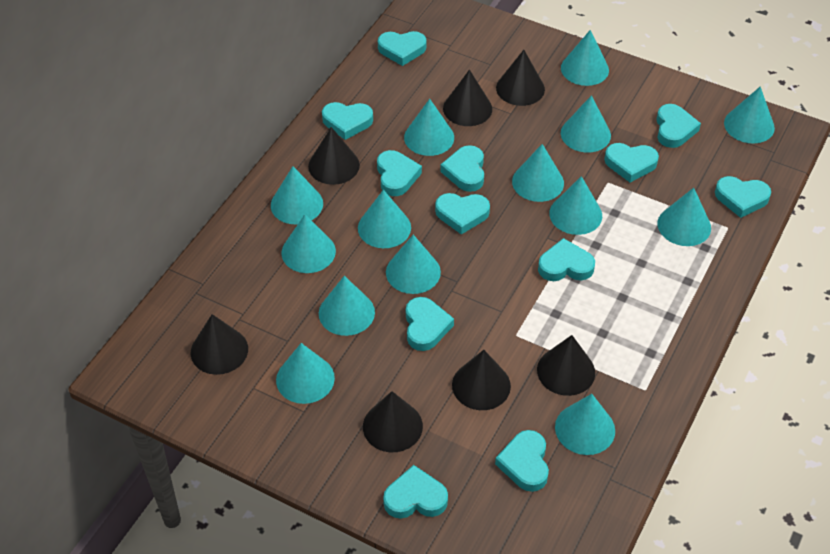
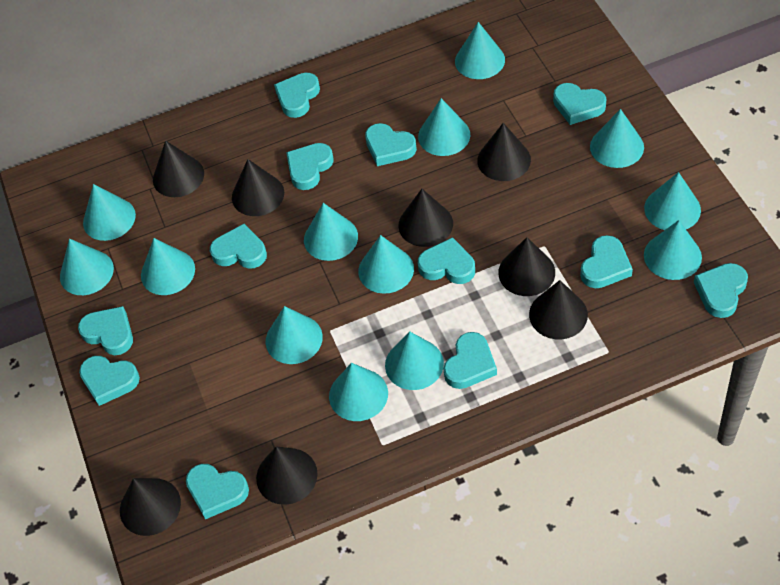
black cone: [191,314,248,375] [308,127,360,185] [363,391,423,452] [443,70,492,126] [452,350,511,410] [496,50,545,106] [537,335,595,396] = 7 -> [120,478,181,536] [153,141,204,197] [232,159,284,216] [256,446,318,505] [399,189,453,247] [477,123,531,181] [498,237,555,296] [529,280,588,339] = 8
turquoise cone: [271,166,323,225] [276,343,335,404] [282,214,336,273] [319,276,375,336] [358,190,411,248] [386,235,441,294] [404,99,454,156] [512,144,564,202] [549,176,602,235] [555,394,615,455] [561,30,609,86] [561,95,611,153] [658,188,711,246] [724,87,775,143] = 14 -> [60,238,114,295] [83,184,136,241] [141,238,195,295] [266,306,323,364] [304,203,358,261] [329,363,388,421] [358,235,414,294] [385,331,444,390] [418,98,470,156] [455,22,505,79] [590,109,644,168] [644,172,701,230] [644,220,702,280] = 13

